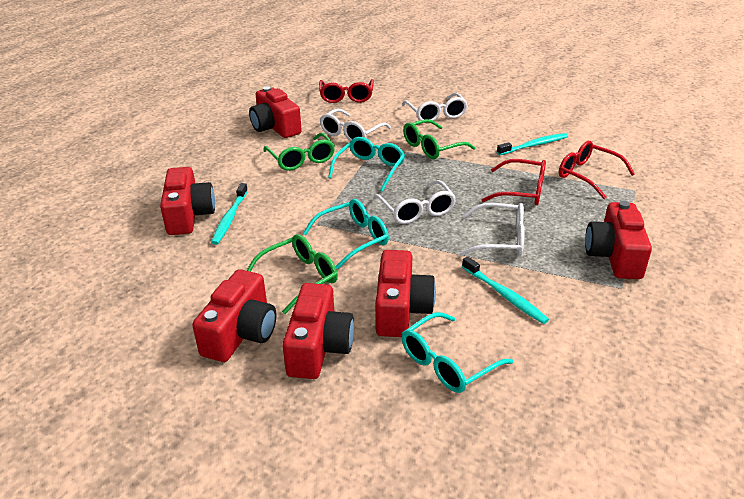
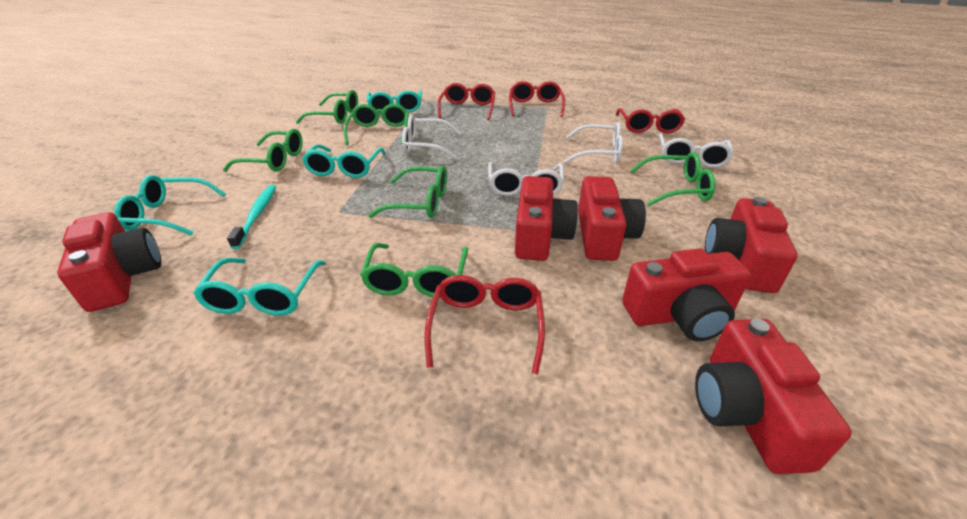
green glasses: [247,234,338,314] [263,133,335,171] [403,119,476,159] = 3 -> [223,129,303,172] [296,90,358,124] [343,104,409,145] [360,243,468,298] [368,166,447,218] [630,152,716,206] = 6
red glasses: [319,79,374,103] [482,159,546,205] [559,141,635,199] = 3 -> [424,275,545,374] [437,83,495,120] [509,81,565,117] [616,108,685,133] = 4
turquoise glasses: [302,199,389,269] [328,137,405,191] [402,312,513,393] = 3 -> [114,175,226,236] [193,258,326,315] [302,144,386,178] [367,90,422,114] = 4
turquoise toothbrush: [211,183,248,245] [462,257,549,324] [497,133,568,155] = 3 -> [227,185,276,249] = 1

